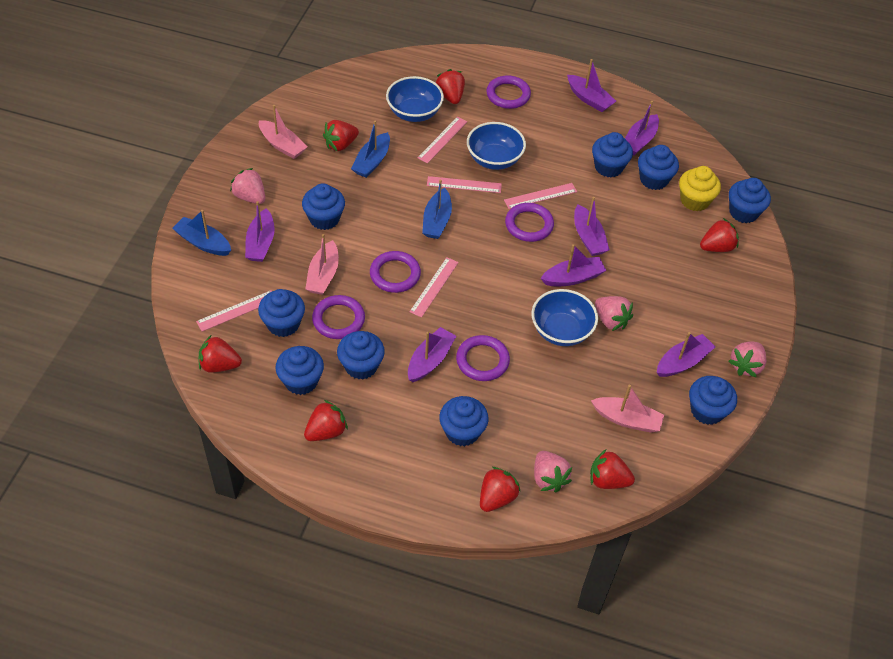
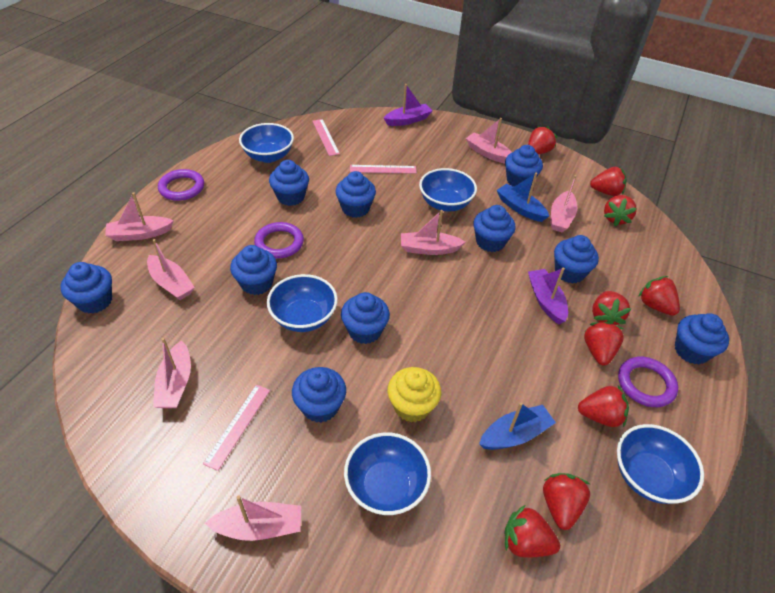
blue boat: [172,210,231,256] [351,121,390,178] [422,179,452,239] = 3 -> [479,402,556,450] [497,173,549,222] = 2
blue bowl: [386,76,444,122] [467,122,526,170] [531,289,598,346] = 3 -> [239,123,294,163] [267,274,338,332] [344,432,431,515] [419,168,477,211] [617,424,704,504] = 5
blue cupcake: [258,289,305,337] [275,346,324,395] [302,183,345,230] [337,331,385,380] [439,396,489,446] [592,132,633,178] [638,145,679,190] [689,376,737,425] [729,178,771,223] = 9 -> [61,262,112,314] [230,245,277,295] [269,160,309,206] [292,367,346,423] [335,171,376,218] [341,292,390,344] [473,205,516,252] [505,145,543,187] [554,235,599,283] [675,313,729,364] = 10
pink boat: [259,105,307,159] [305,234,339,295] [591,385,664,433] = 3 -> [105,193,174,241] [147,239,195,300] [153,338,191,408] [205,496,301,541] [401,210,465,255] [466,118,512,164] [551,175,577,232] = 7
pink ruler: [196,290,272,331] [409,257,459,318] [417,117,467,163] [427,176,502,193] [504,183,577,209] = 5 -> [203,385,270,471] [313,119,340,156] [350,165,416,174] = 3
pink strawberry: [230,168,265,204] [534,451,572,492] [595,296,633,331] [729,341,766,377] = 4 -> none = 0
purple boat: [245,201,275,262] [408,327,456,382] [541,244,606,286] [567,59,616,112] [574,197,610,256] [625,101,659,155] [657,332,715,377] = 7 -> [384,84,432,126] [528,268,568,324] = 2
purple ring: [312,295,365,339] [370,251,421,293] [456,335,510,381] [486,75,531,109] [505,203,554,242] = 5 -> [158,169,204,201] [254,222,304,259] [618,357,678,407] = 3
red strawberry: [198,335,242,373] [304,400,348,441] [323,120,359,151] [436,69,465,104] [480,467,521,512] [590,449,635,489] [700,218,739,252] = 7 -> [504,505,560,557] [528,126,557,154] [543,473,590,530] [578,385,629,428] [584,322,624,365] [590,167,627,196] [592,291,631,325] [604,195,637,226] [638,276,680,316] = 9

